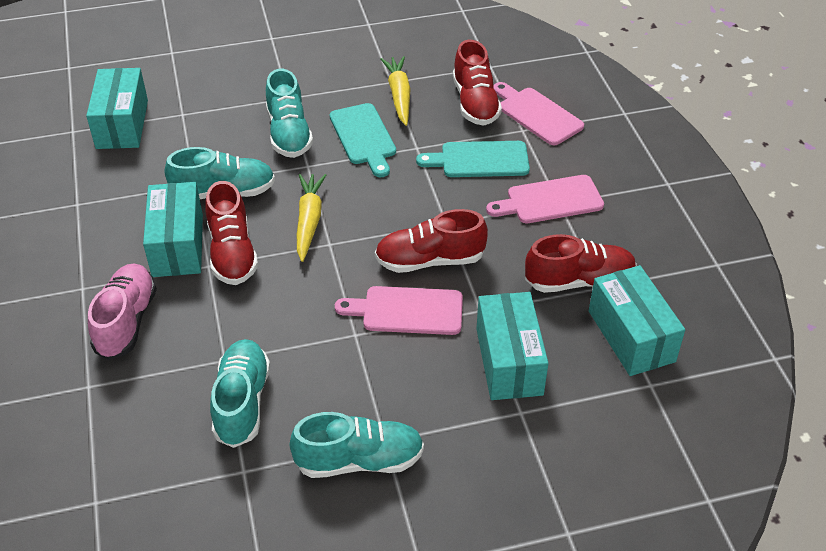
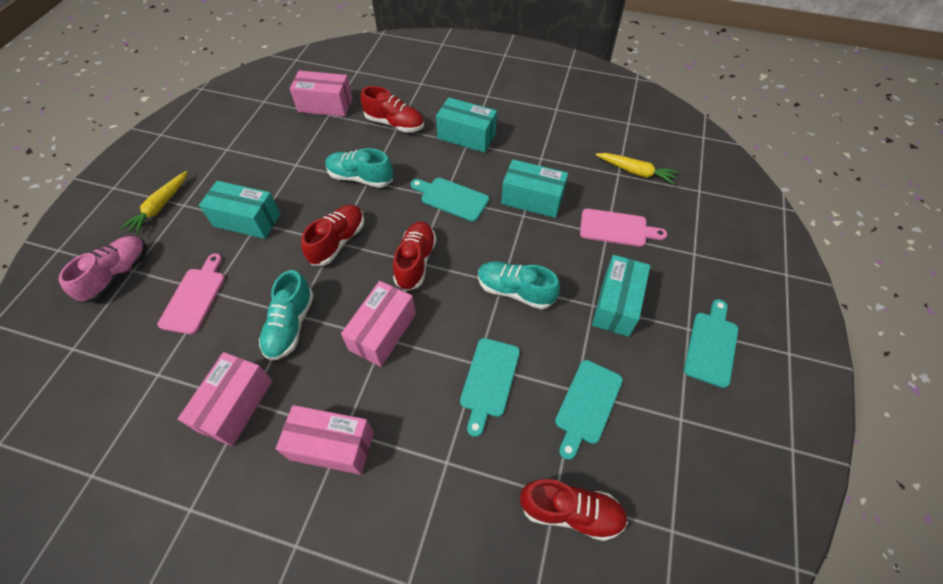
pink box: none = 0 -> [178,352,273,446] [276,405,374,475] [290,71,353,117] [341,281,416,367] = 4
pink cutting board: [335,286,463,335] [486,175,604,223] [493,82,584,145] = 3 -> [158,254,225,334] [580,209,667,247] = 2
turquoise cutting board: [329,103,396,177] [416,141,530,177] = 2 -> [411,178,489,222] [460,338,520,437] [555,360,623,460] [684,299,738,388] = 4
turquoise shoe: [165,147,275,199] [210,339,270,448] [266,69,313,158] [290,412,424,478] = 4 -> [259,270,314,361] [325,148,393,188] [478,261,560,309] = 3

